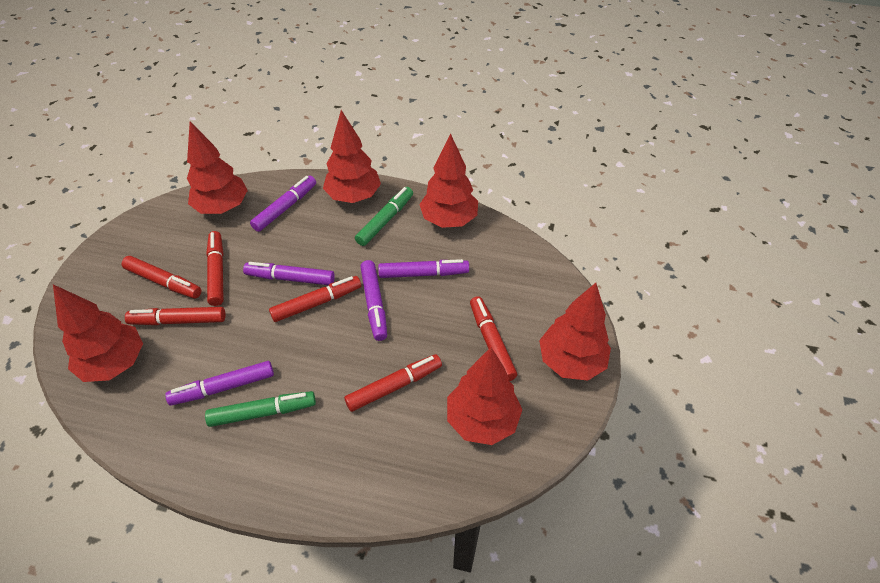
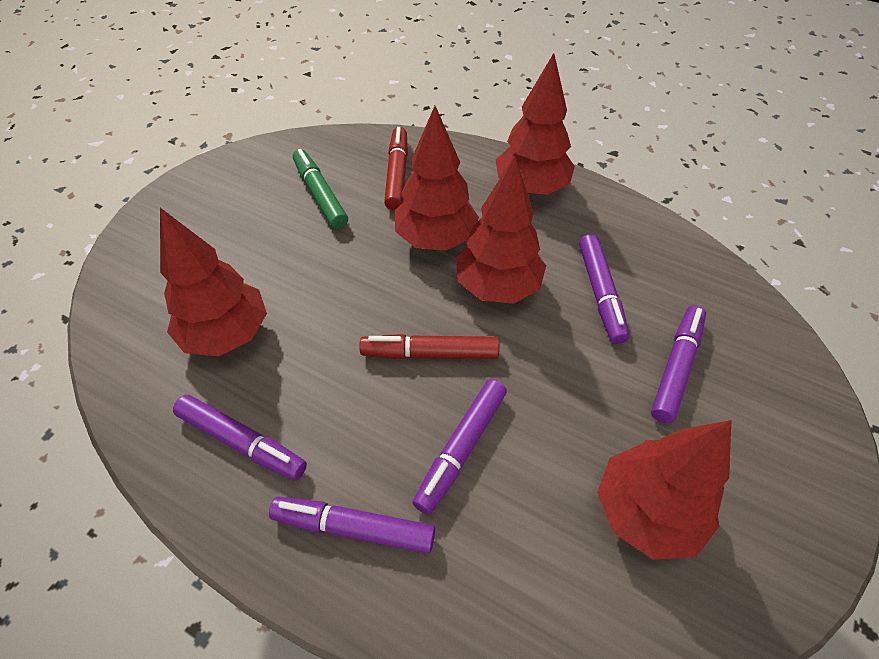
green marker: [205,391,316,427] [355,187,413,246] = 2 -> [293,149,348,229] = 1
red marker: [122,256,202,299] [125,307,226,325] [206,231,224,306] [269,276,361,322] [344,354,442,412] [470,296,517,381] = 6 -> [359,334,499,359] [384,127,408,210] = 2
red tree: [53,284,143,382] [187,121,248,214] [323,110,381,203] [419,133,478,228] [447,347,522,445] [539,283,611,381] = 6 -> [160,208,267,357] [395,106,479,251] [456,156,546,304] [496,53,575,195] [597,420,731,560] = 5

